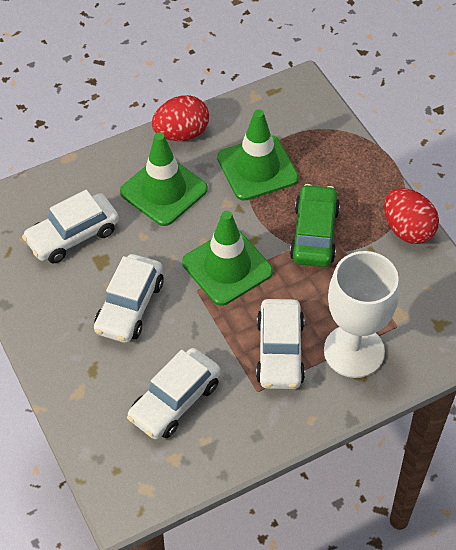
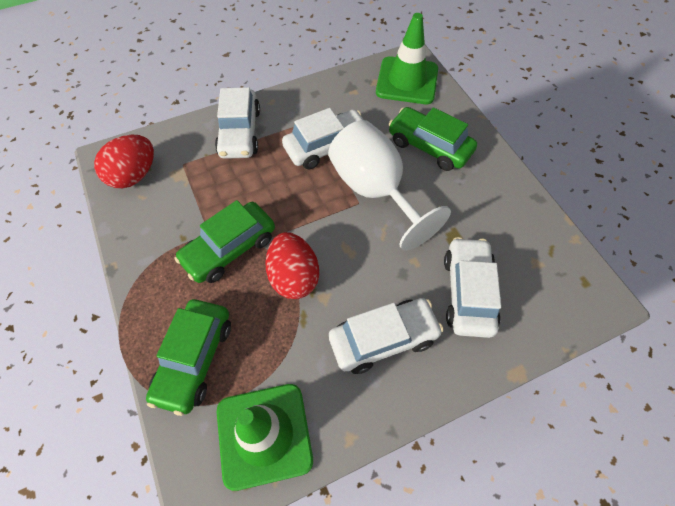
green car: [290,184,340,267] = 1 -> [146,299,231,416] [174,200,275,283] [388,107,477,171] = 3
green traffic cone: [120,132,208,226] [182,211,273,306] [217,109,299,201] = 3 -> [217,384,313,491] [376,13,438,104] = 2

